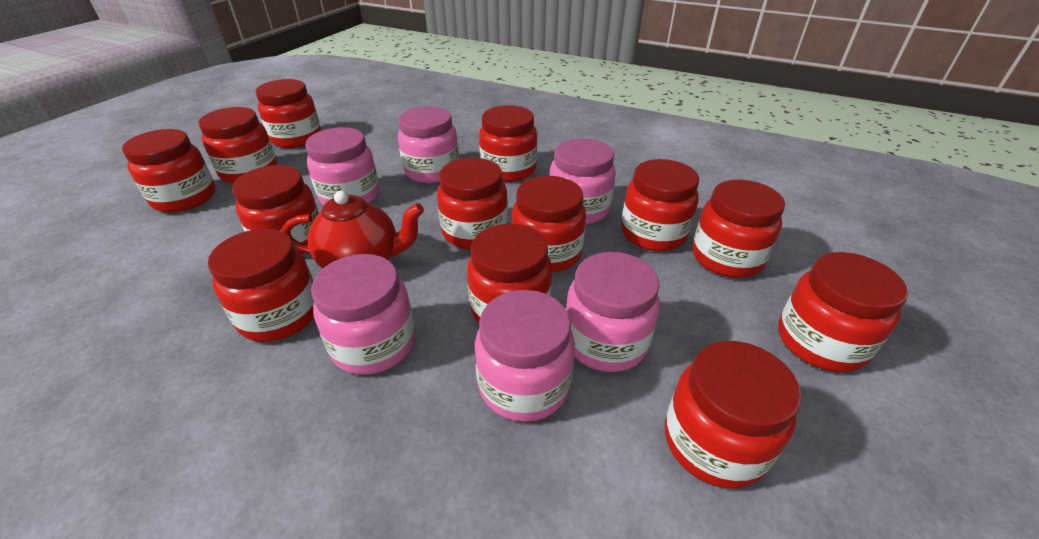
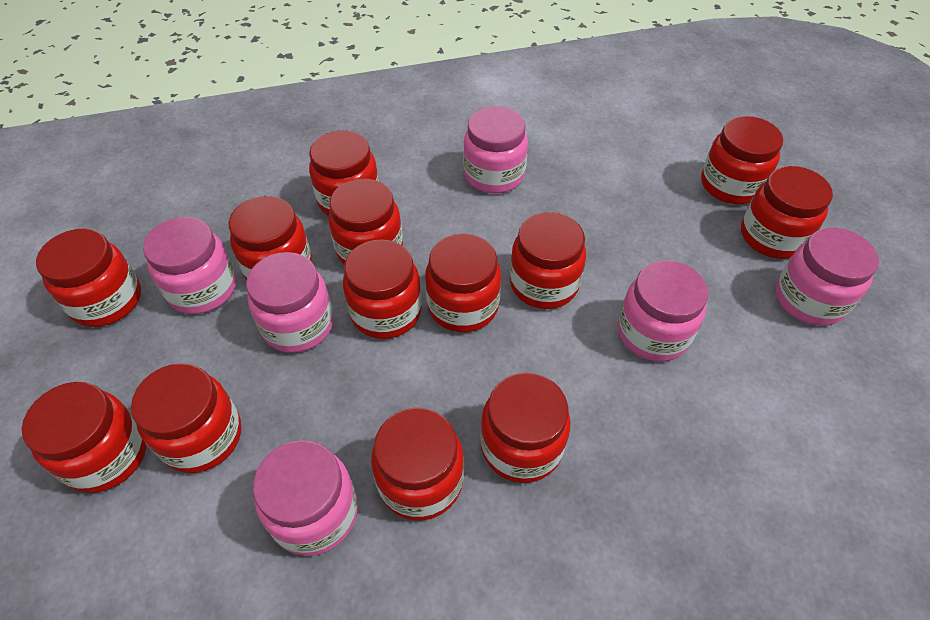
red teapot: [282,191,424,269] = 1 -> none = 0

